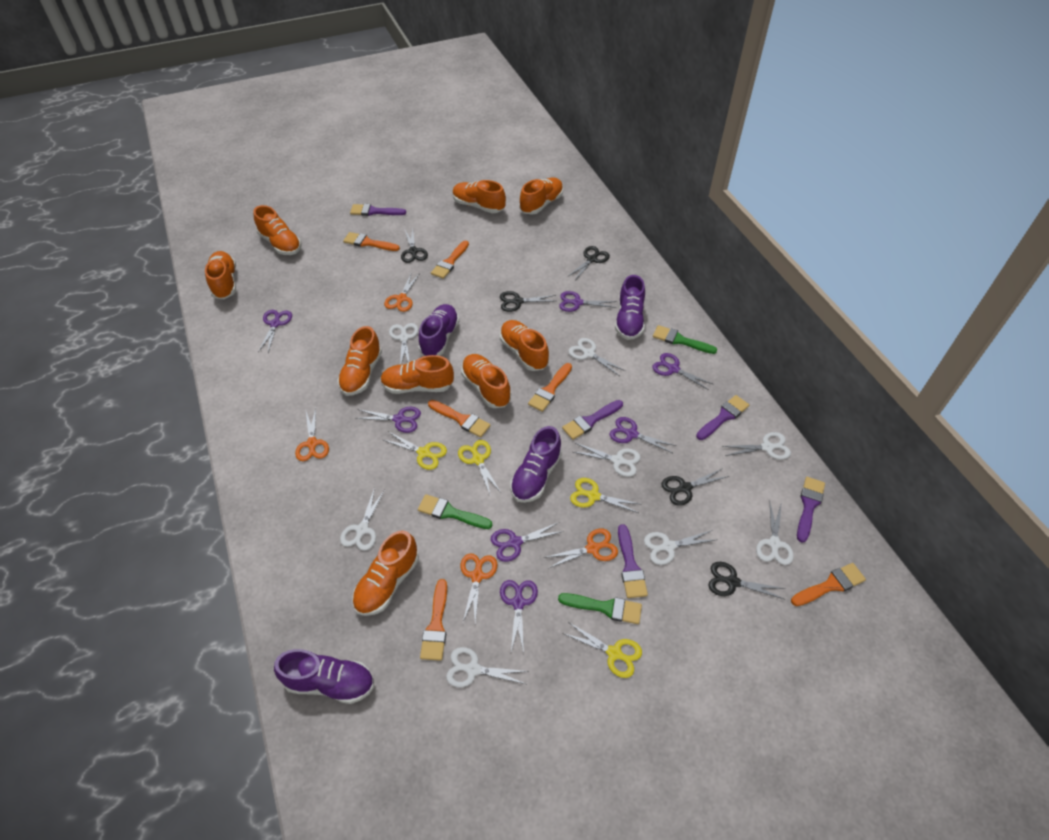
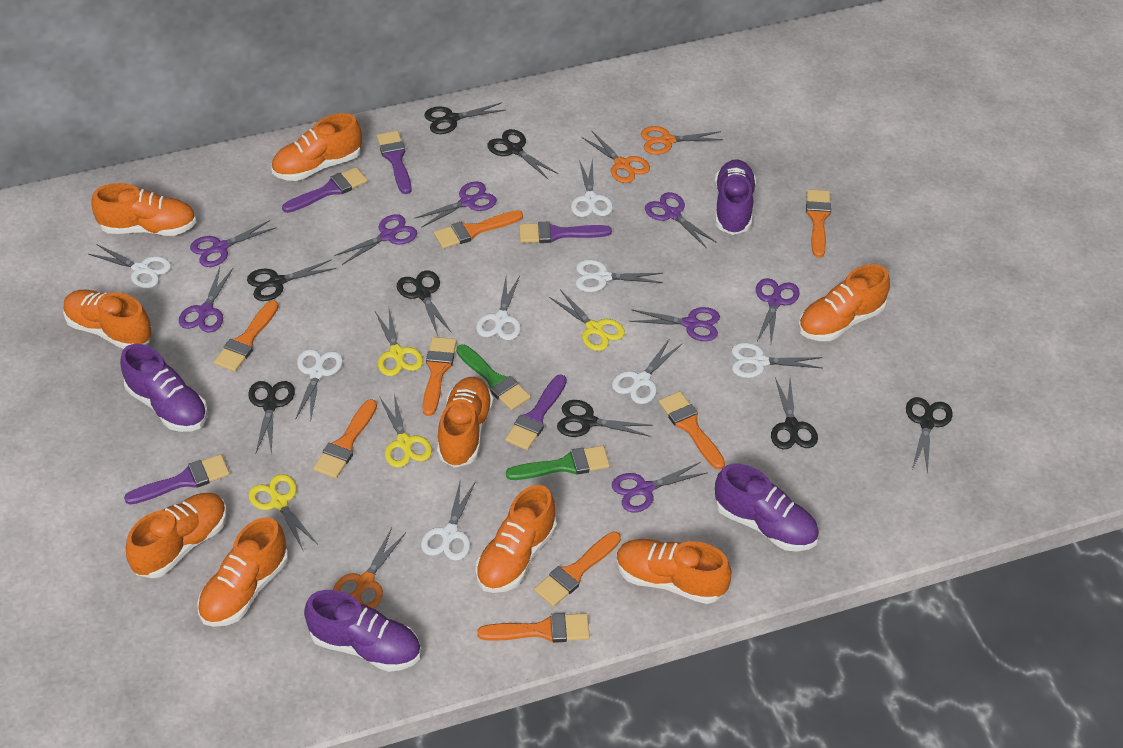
black scissors: [401,228,428,263] [500,291,556,312] [567,246,610,280] [661,468,729,506] [708,562,786,600] = 5 -> [247,259,336,301] [248,381,295,455] [397,271,452,336] [424,102,506,134] [488,129,558,180] [557,400,653,437] [771,377,818,449] [906,397,953,474] = 8
green brush: [418,494,492,529] [558,593,642,624] [653,325,717,354] = 3 -> [456,344,531,410] [506,446,610,480] = 2
orange brush: [343,232,400,251] [420,579,447,661] [428,400,491,437] [431,241,469,279] [528,363,572,412] [791,563,866,606] = 6 -> [214,300,279,372] [313,399,377,478] [422,337,457,416] [434,210,523,249] [477,613,590,643] [534,532,621,607] [659,391,725,470] [806,189,831,258] = 8
orange scissors: [295,408,329,461] [384,273,420,312] [460,553,497,623] [544,529,618,568] = 4 -> [333,528,406,609] [581,131,650,183] [641,126,723,155] = 3
purple scissors: [258,310,292,353] [355,407,421,433] [491,522,564,562] [500,580,538,653] [559,291,617,312] [610,417,677,453] [652,353,714,390] = 7 -> [179,267,233,333] [190,220,275,267] [334,214,417,265] [414,182,497,228] [612,462,708,512] [629,307,720,341] [645,192,717,248] [756,278,800,343] = 8

